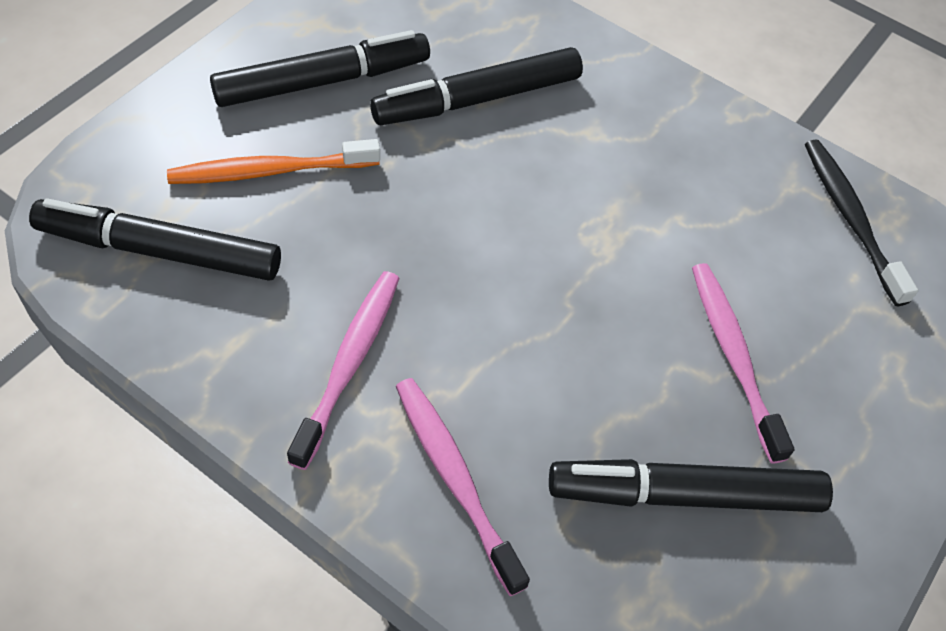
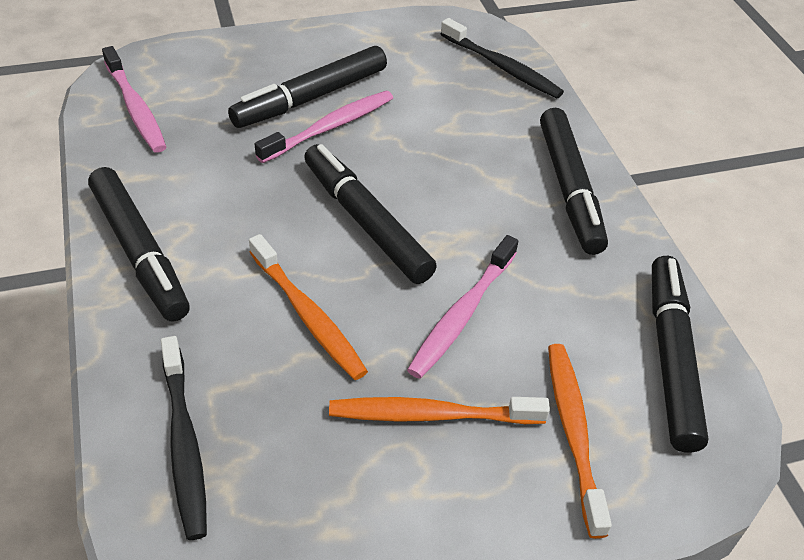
black marker: [29,198,281,281] [210,30,430,107] [370,47,583,125] [549,459,833,512] = 4 -> [88,167,190,321] [228,46,387,128] [304,144,437,284] [540,108,608,255] [652,256,709,453] = 5
black toothbrush: [805,139,918,306] = 1 -> [161,336,207,540] [441,18,564,98] = 2
orange toothbrush: [167,139,380,184] = 1 -> [249,234,368,380] [329,397,550,424] [548,344,612,539] = 3

